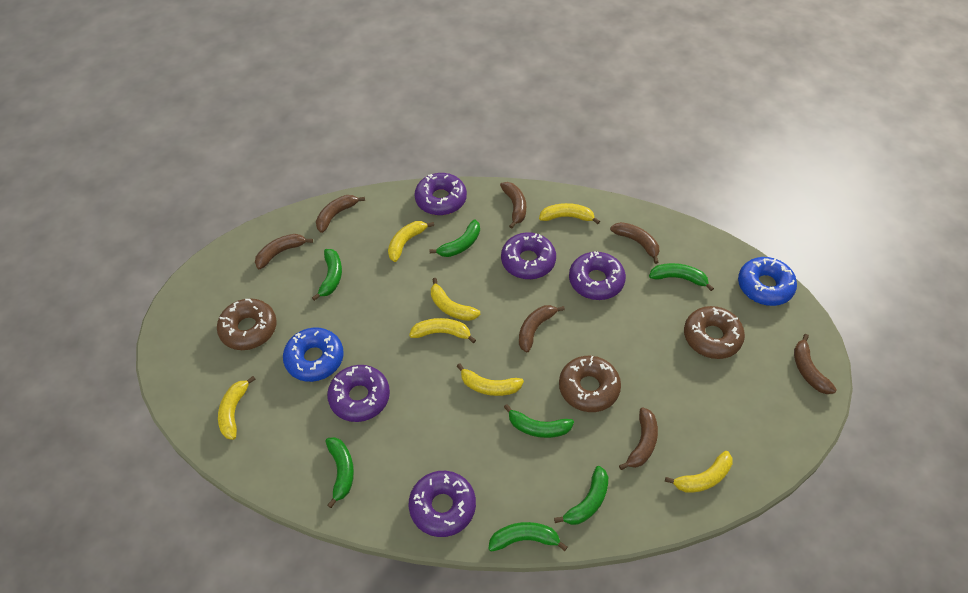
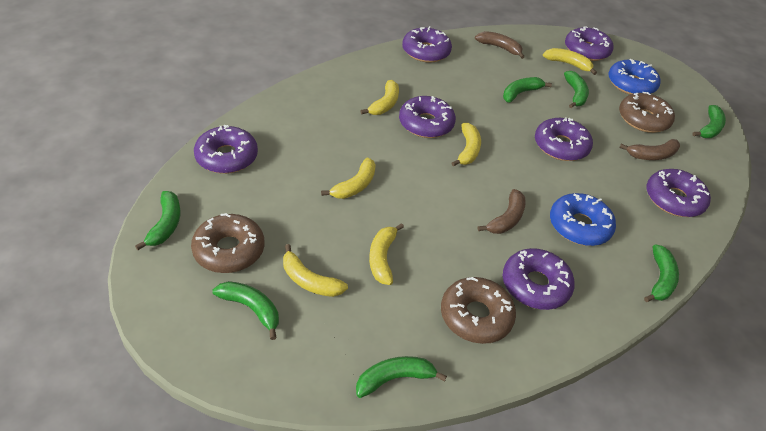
brown banana: [255,234,313,269] [316,195,365,233] [500,182,526,229] [519,305,565,352] [610,222,659,264] [619,407,658,470] [794,334,837,394] = 7 -> [475,31,524,59] [477,189,526,234] [619,139,680,160] = 3
purple donut: [327,365,390,422] [409,471,476,537] [415,173,467,215] [501,232,556,279] [569,251,626,300] = 5 -> [194,125,258,174] [399,96,456,138] [402,26,452,63] [503,248,575,310] [535,117,593,161] [565,27,614,61] [646,169,711,217] = 7
yellow banana: [218,376,255,440] [388,221,434,262] [409,318,476,343] [431,278,480,321] [457,363,524,396] [539,203,600,224] [665,451,732,493] = 7 -> [283,244,348,297] [321,158,376,199] [361,80,399,115] [369,223,404,285] [451,123,481,167] [543,48,597,75] = 6

